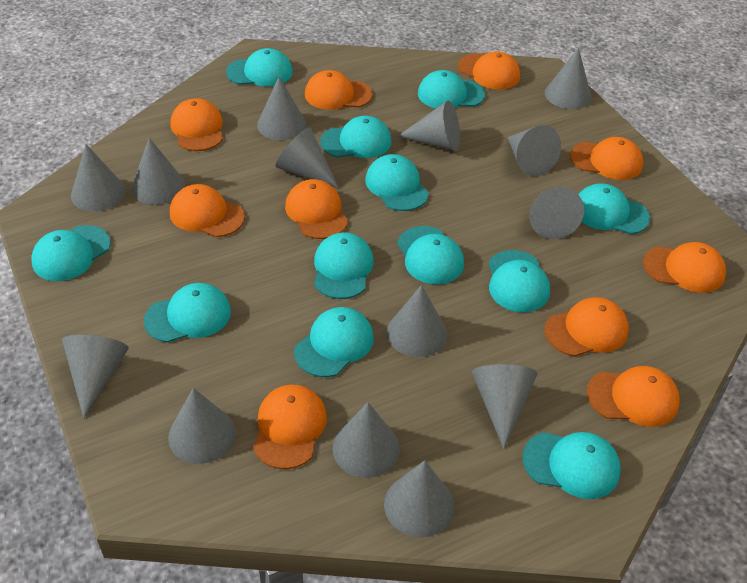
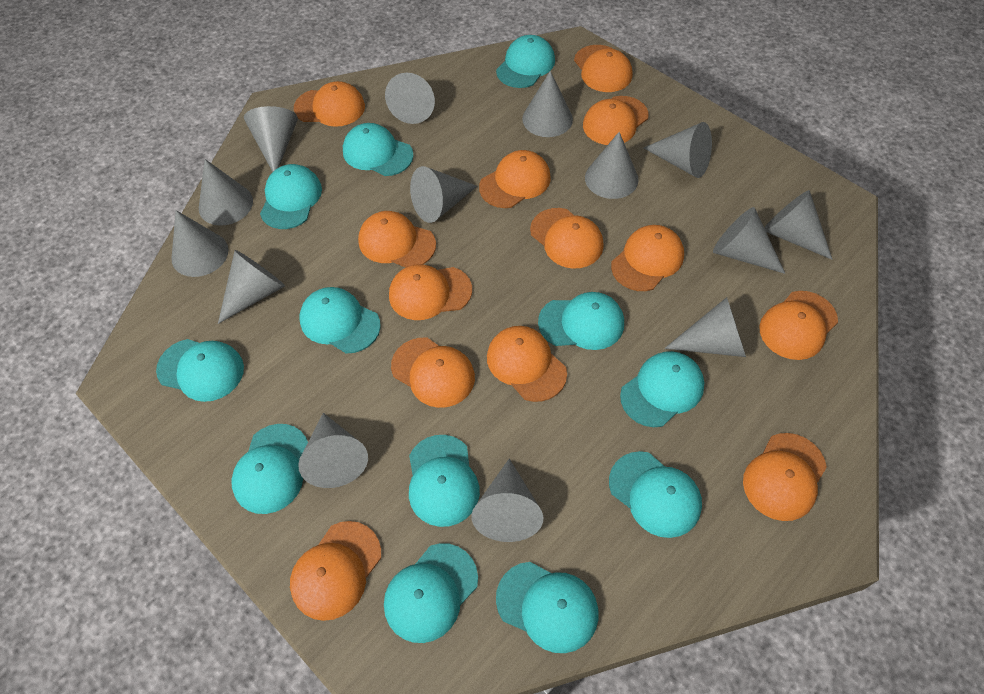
orange cap: [170,184,245,237] [171,98,223,151] [253,385,327,469] [285,179,348,239] [305,70,373,110] [458,51,520,90] [544,297,629,357] [570,137,643,180] [587,366,680,427] [643,242,726,293] = 10 -> [290,521,381,621] [294,81,365,127] [358,211,436,268] [389,264,472,320] [391,338,475,408] [479,150,551,208] [487,326,567,402] [530,208,604,269] [574,45,632,92] [583,96,649,145] [611,225,684,291] [743,433,827,521] [759,291,838,360] = 13

